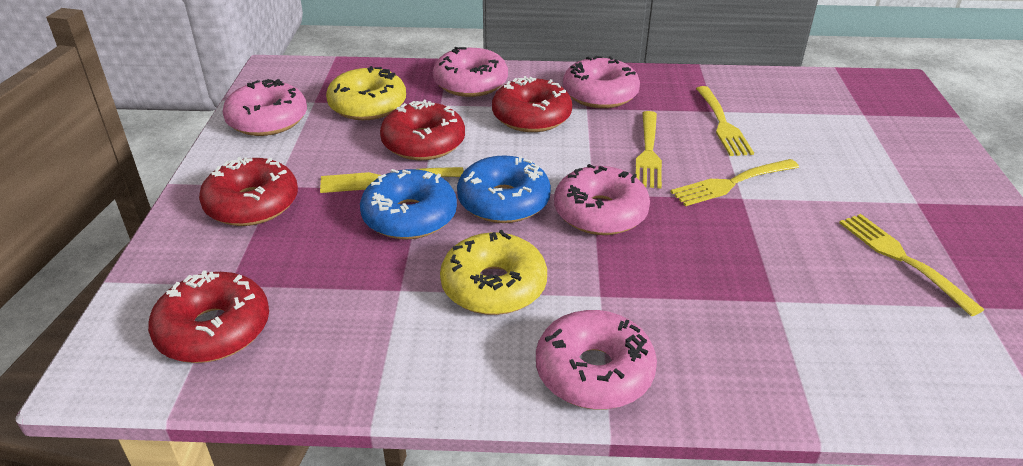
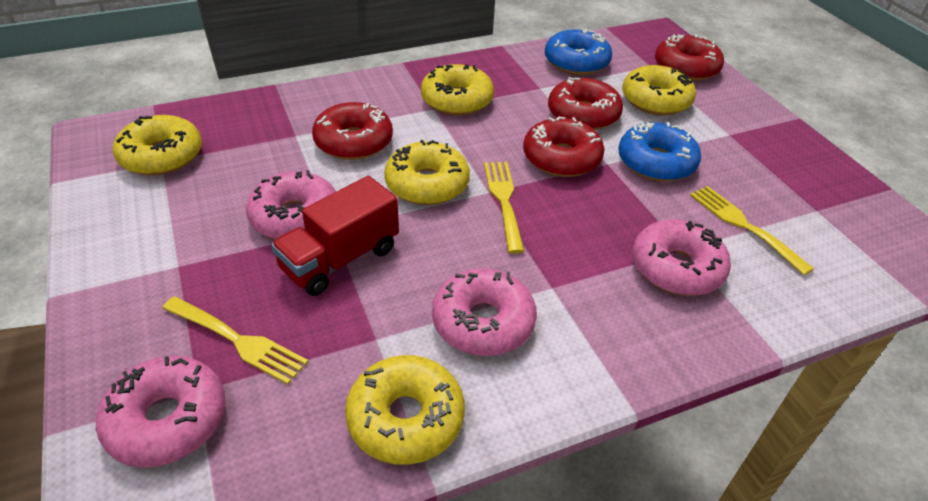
pink donut: [223,79,307,136] [433,47,508,97] [536,310,657,409] [554,164,650,235] [563,56,640,108] = 5 -> [96,356,226,468] [246,170,336,239] [432,269,537,356] [632,220,731,296] = 4
red truck: none = 0 -> [271,176,399,296] = 1
yellow donut: [326,66,406,120] [440,230,547,315] = 2 -> [113,115,202,176] [345,355,465,465] [384,140,470,205] [421,64,494,116] [622,65,696,115] = 5
yellow fork: [320,167,464,193] [636,111,662,188] [671,159,799,206] [696,86,754,156] [839,214,984,316] = 5 -> [162,296,309,384] [484,162,524,254] [690,186,814,275] = 3

